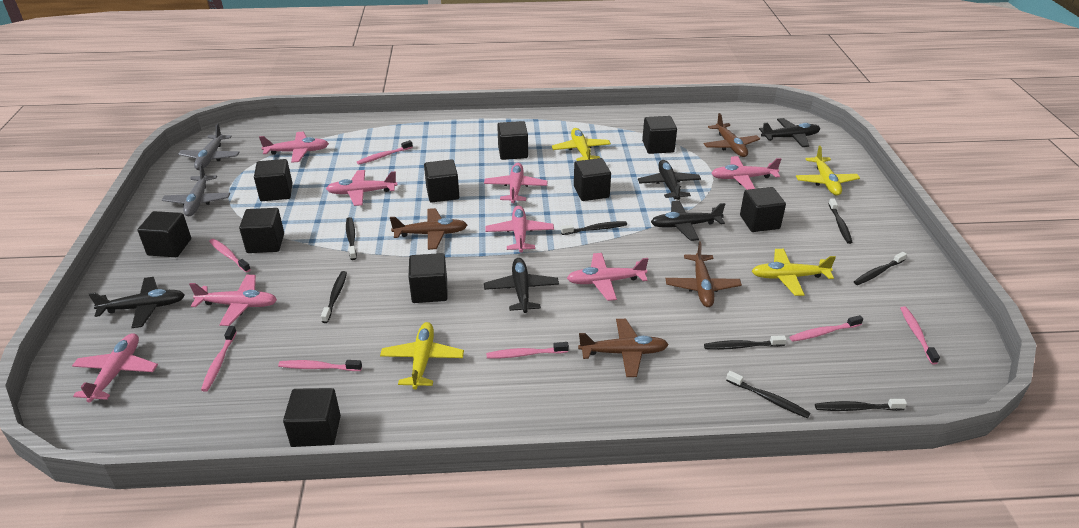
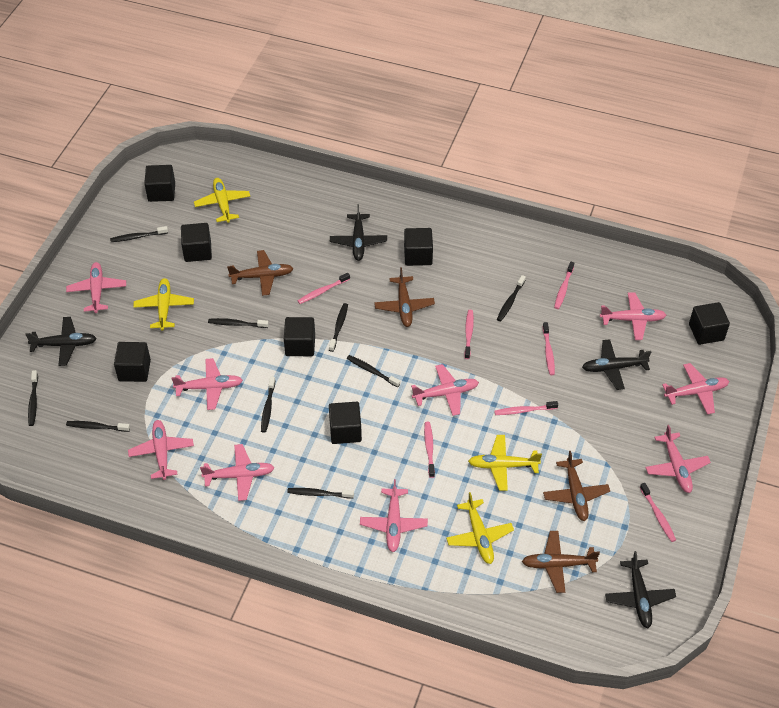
black cube: [138,211,191,257] [239,208,284,253] [254,159,292,201] [283,388,341,447] [409,253,448,303] [424,159,459,203] [497,121,528,160] [574,158,611,201] [642,116,677,154] [740,187,786,232] = 10 -> [114,342,151,382] [144,165,175,202] [181,223,212,262] [284,317,315,356] [329,402,362,444] [404,228,433,266] [689,302,730,345] = 7
black plane: [88,277,185,328] [484,258,559,313] [638,160,701,200] [651,201,725,241] [759,118,821,147] = 5 -> [25,317,97,366] [330,204,387,261] [582,339,651,390] [605,551,676,628] = 4
black toothbrush: [321,271,347,323] [346,217,357,260] [561,221,627,235] [704,335,787,350] [726,371,811,418] [815,399,907,411] [829,198,853,244] [854,252,907,285] = 8 -> [28,370,38,426] [66,421,130,432] [110,226,168,242] [208,318,269,328] [261,377,275,433] [287,488,354,498] [329,303,348,352] [347,355,400,388] [497,275,526,321] = 9
grey plane: [162,164,230,216] [178,123,240,170] = 2 -> none = 0
pink plane: [72,333,158,403] [189,275,277,326] [259,132,329,163] [326,170,397,206] [484,163,548,203] [485,205,554,253] [567,253,648,301] [711,156,781,190] = 8 -> [66,262,126,313] [128,420,194,480] [171,358,243,410] [200,444,274,501] [360,479,428,552] [411,364,479,416] [600,292,666,340] [645,425,711,493] [662,363,729,415] = 9

